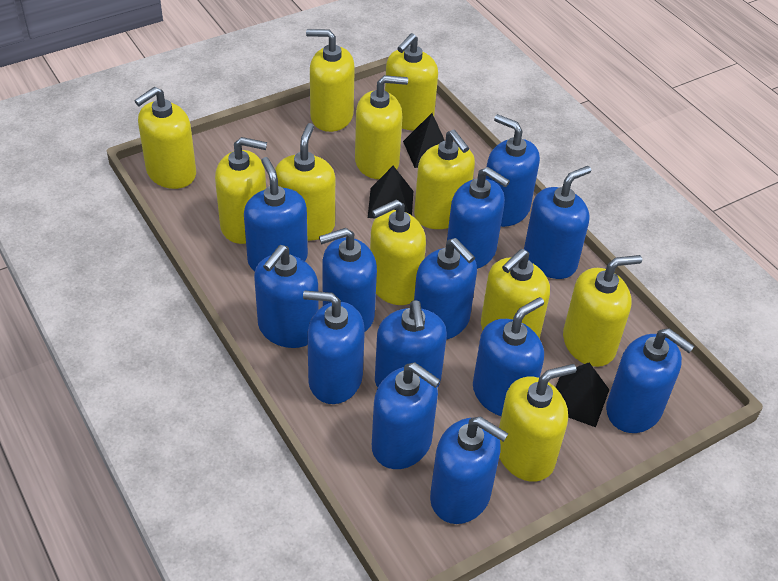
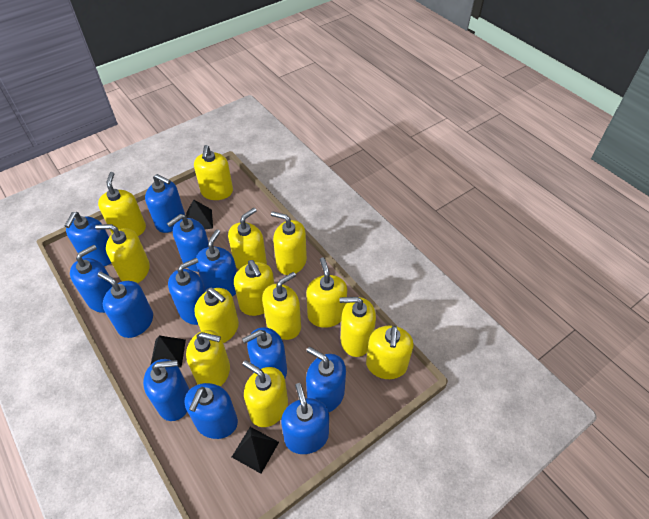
blue soap dispenser: [244,157,308,271] [254,245,319,348] [303,290,365,404] [319,228,377,332] [372,362,441,469] [375,300,447,388] [414,238,477,340] [430,417,508,524] [447,167,510,269] [473,297,544,416] [486,114,540,227] [524,166,591,279] [606,328,695,433] = 13 -> [65,212,111,266] [70,245,112,313] [98,272,153,338] [143,359,190,421] [145,174,185,233] [167,214,208,272] [168,258,206,325] [185,383,238,439] [196,229,237,296] [242,327,287,378] [281,383,329,454] [306,347,346,412] = 12
yellow soap dispenser: [134,87,196,189] [215,137,267,244] [275,123,335,241] [306,29,355,132] [355,75,408,179] [370,200,426,305] [385,33,438,131] [414,130,475,229] [481,249,550,339] [499,364,576,482] [563,255,642,367] = 11 -> [95,224,150,283] [98,172,146,236] [186,330,230,387] [194,145,233,200] [194,288,239,343] [228,208,267,270] [234,260,274,316] [242,360,288,427] [262,272,301,340] [271,211,307,275] [306,257,347,328] [340,297,376,357] [366,325,414,379] = 13

